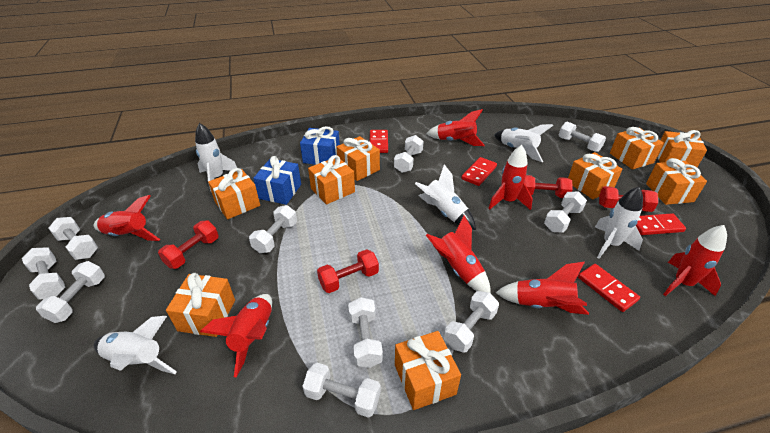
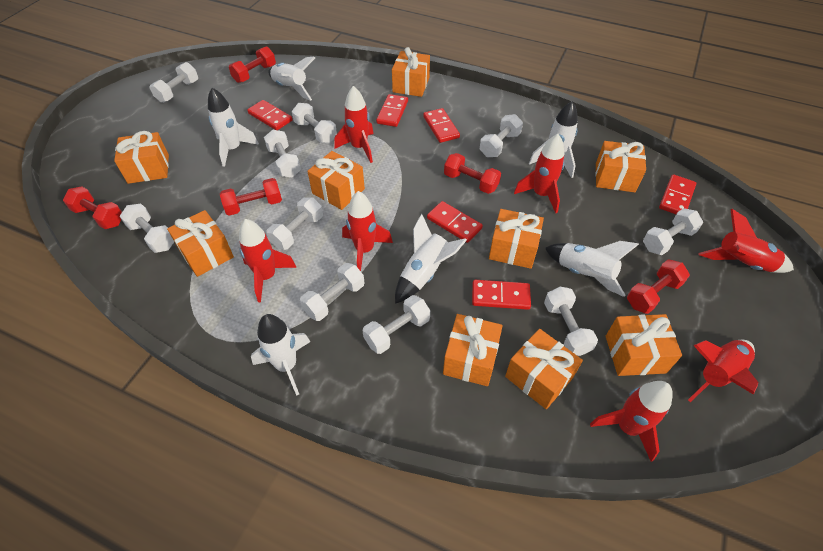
blue gift: [253,156,301,205] [300,126,340,165] = 2 -> none = 0
red domino: [370,130,388,153] [461,157,497,186] [578,264,640,312] [636,213,686,235] = 4 -> [247,100,292,130] [376,94,408,127] [423,108,460,143] [427,201,483,243] [472,280,531,310] [659,175,696,214] = 6
red dumbbell: [158,221,219,269] [317,249,379,293] [524,175,573,198] [599,186,658,212] = 4 -> [63,187,122,229] [220,178,282,216] [229,46,276,83] [444,153,501,194] [627,259,690,314] = 5
white rocket: [94,316,177,374] [195,123,237,191] [415,164,476,230] [494,124,553,162] [595,187,643,259] = 5 -> [208,88,259,167] [251,314,310,396] [268,57,315,101] [395,214,467,304] [529,101,578,178] [545,241,639,297] = 6

